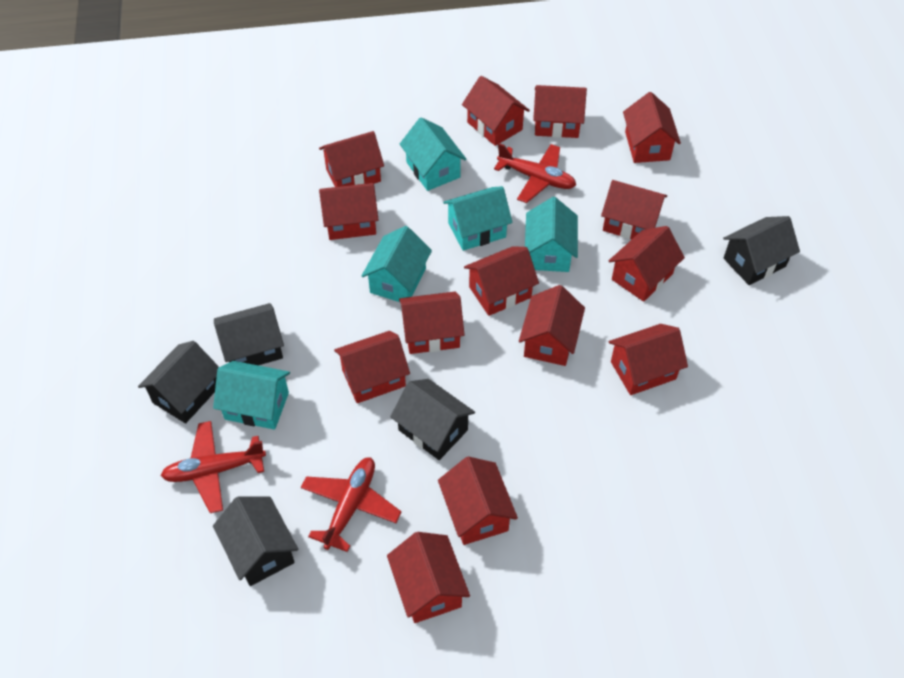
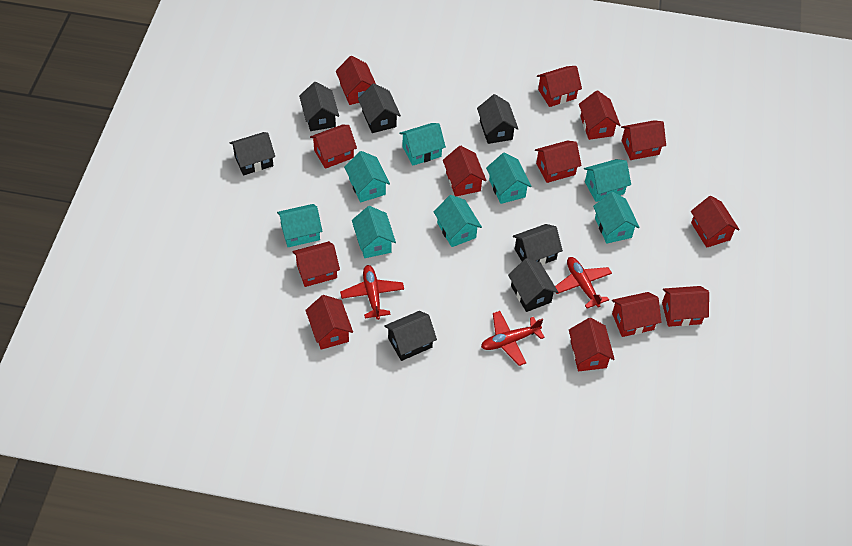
black house: [138,341,219,423] [213,497,298,586] [214,303,284,365] [390,379,475,460] [723,216,800,285] = 5 -> [230,132,275,176] [299,82,339,131] [358,83,401,133] [384,311,437,361] [477,94,518,144] [508,258,558,312] [513,224,563,265] = 7
red house: [319,131,384,187] [319,183,378,240] [334,331,410,403] [387,532,470,623] [399,292,465,354] [438,456,518,545] [462,76,530,146] [464,246,539,316] [519,285,585,366] [533,85,587,138] [601,180,667,239] [609,226,685,302] [609,324,688,395] [623,92,681,163] = 14 -> [292,241,340,287] [305,295,353,350] [310,125,357,169] [336,56,376,105] [443,145,486,196] [535,141,581,183] [537,66,582,107] [569,318,615,371] [579,90,620,140] [612,292,661,337] [621,120,666,160] [662,286,709,327] [691,196,740,248] = 13
turquoise house: [213,361,290,430] [361,226,432,302] [400,117,467,191] [443,186,513,251] [525,197,578,272] = 5 -> [277,204,322,247] [344,151,390,202] [352,206,396,258] [399,123,446,166] [434,195,482,247] [486,153,532,204] [584,159,631,202] [593,192,640,244] = 8

